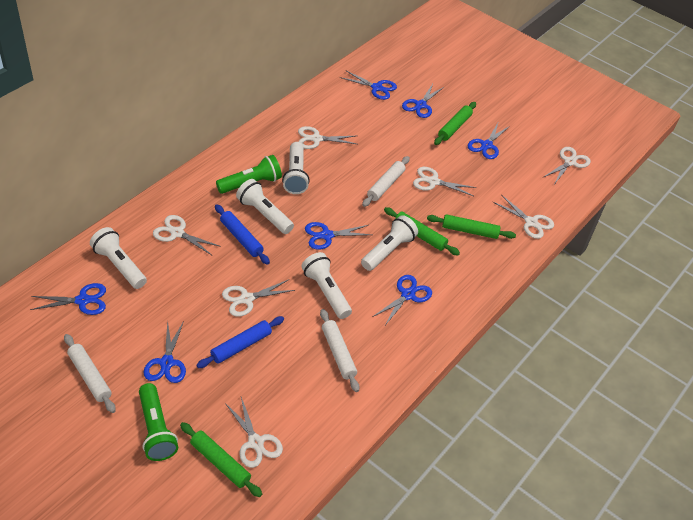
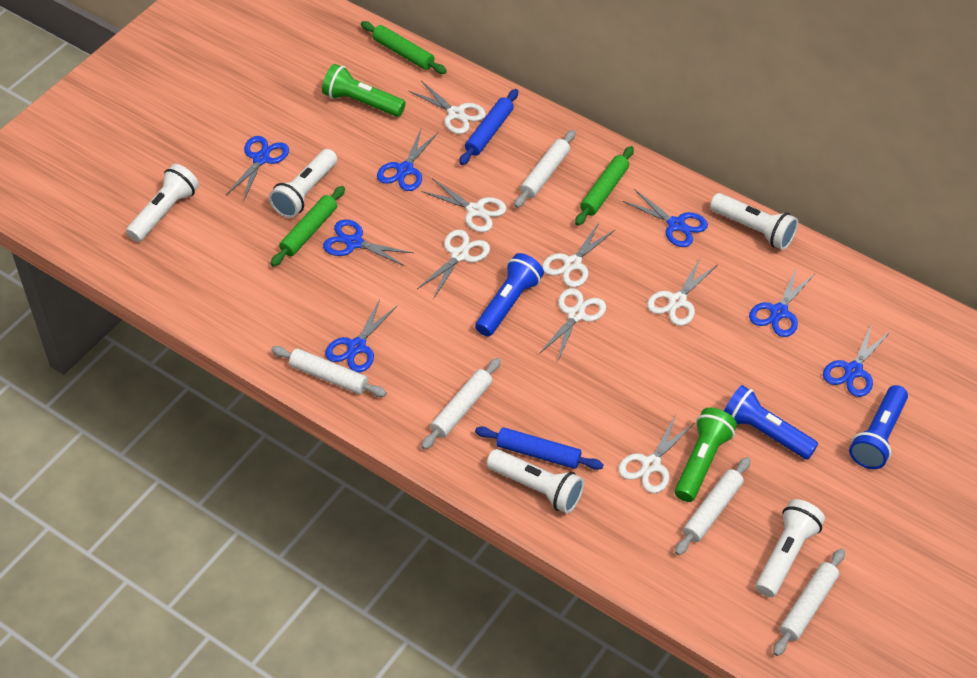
blue flashlight: none = 0 -> [475,253,544,337] [724,385,818,460] [849,385,908,469] = 3
green rolling pin: [180,422,262,497] [384,207,460,255] [427,214,516,239] [434,102,476,145] = 4 -> [271,186,345,267] [361,21,447,74] [575,146,634,226] = 3
white rolling pin: [64,334,116,413] [320,309,360,392] [362,156,410,207] = 3 -> [271,346,387,397] [421,358,501,450] [514,130,575,208] [675,457,750,555] [773,548,845,656] = 5

